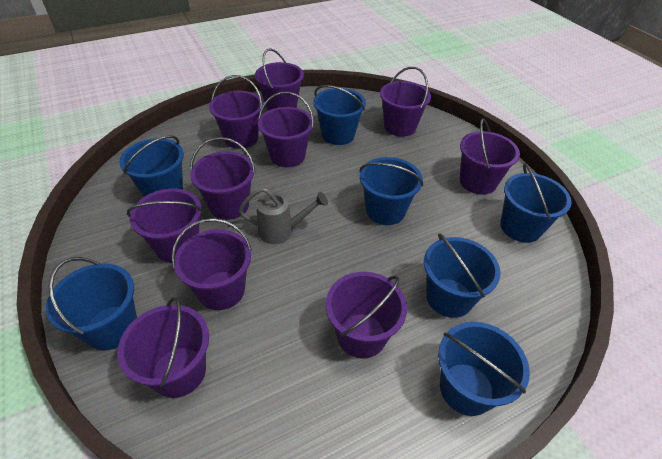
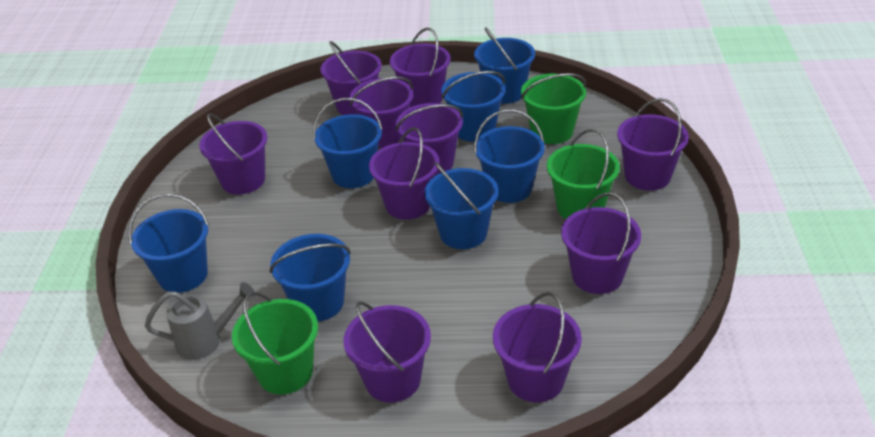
green bucket: none = 0 -> [232,292,318,394] [521,73,587,144] [547,128,620,219] = 3

